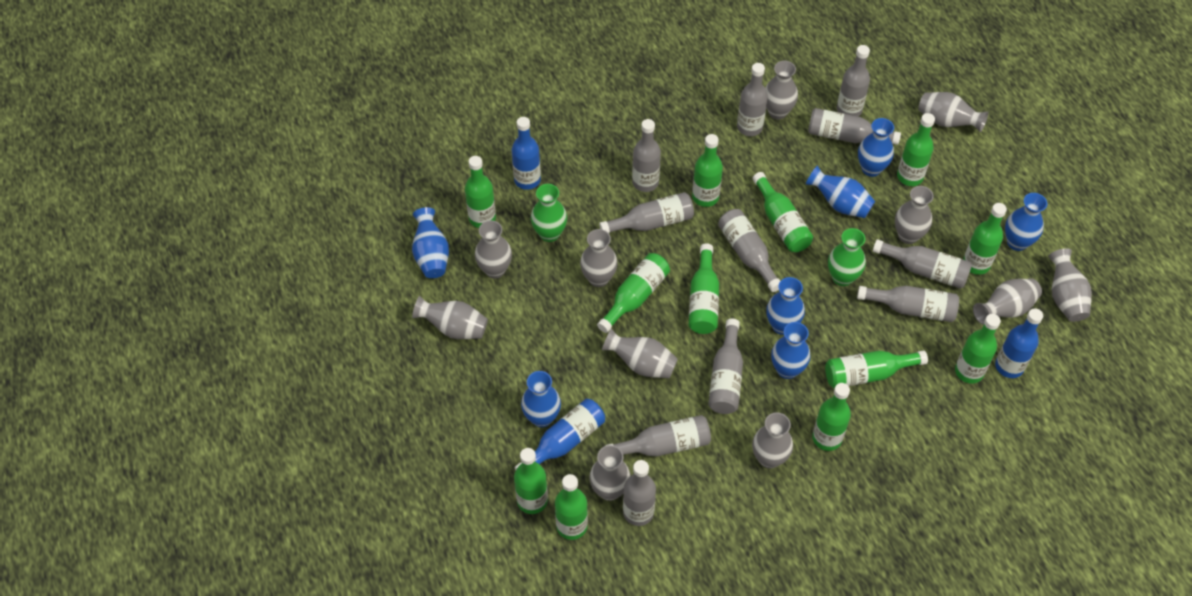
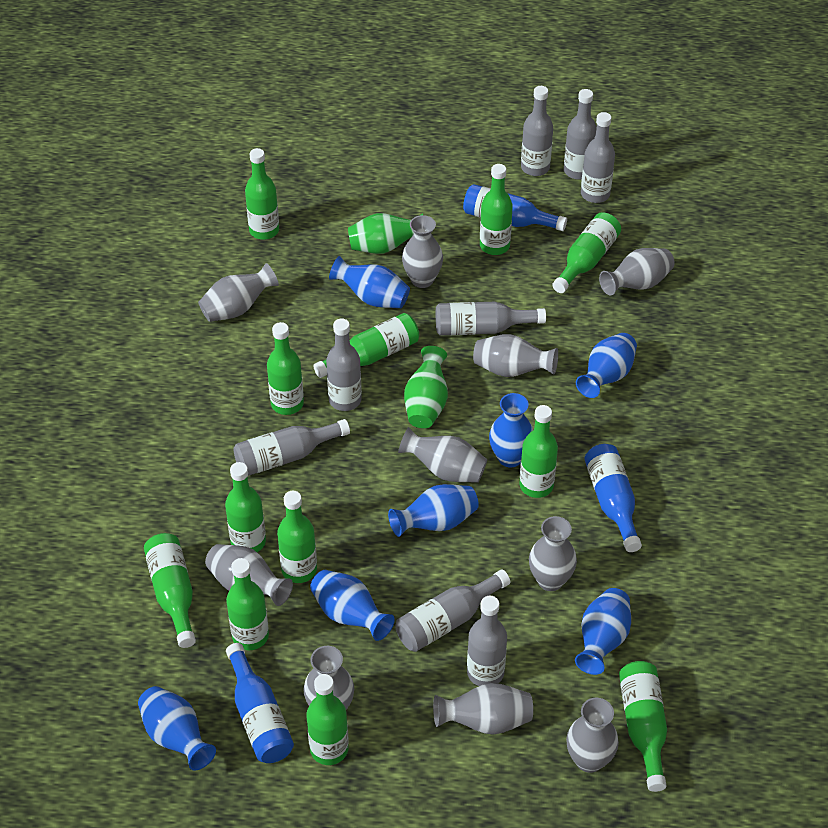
grey bottle: [599,192,694,233] [605,415,711,456] [623,460,656,526] [632,119,661,192] [708,319,743,414] [718,209,780,292] [737,63,768,136] [808,108,901,145] [837,45,870,117] [857,286,959,322] [873,239,972,289] = 11 -> [233,419,350,476] [326,319,362,411] [395,569,510,652] [436,302,546,335] [467,596,507,686] [521,86,553,176] [564,89,597,180] [581,112,615,203] = 8
grey vase: [412,296,488,339] [475,220,512,278] [580,229,618,287] [589,445,631,501] [602,328,678,378] [752,412,793,469] [765,61,798,119] [895,186,934,244] [918,92,988,132] [973,278,1042,325] [1048,248,1092,322] = 11 -> [198,263,279,322] [205,544,293,606] [304,646,354,710] [398,427,487,483] [402,215,443,288] [433,683,533,735] [473,334,558,377] [529,516,577,591] [566,698,619,773] [599,248,675,295] = 10

